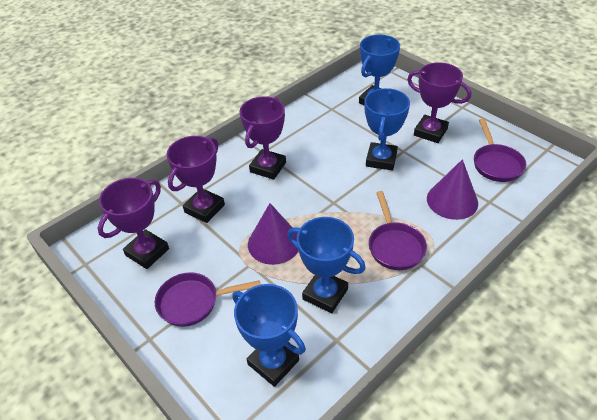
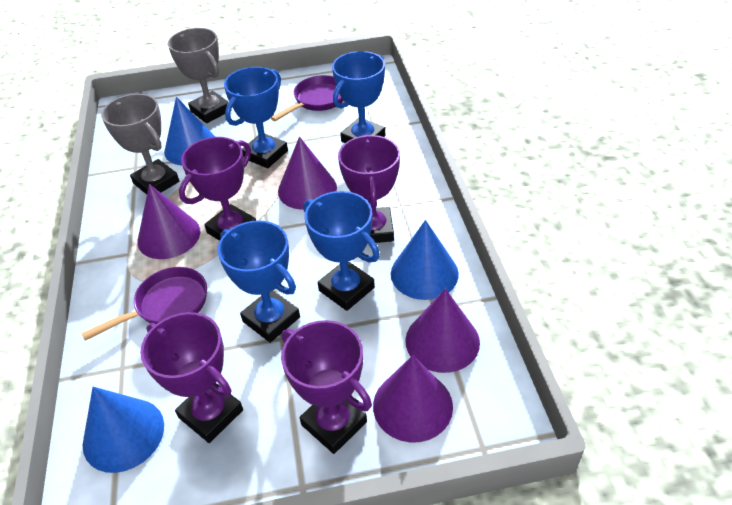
blue cone: none = 0 -> [82,387,164,473] [164,97,215,165] [391,220,459,300] = 3
grey trophy: none = 0 -> [101,94,179,194] [168,28,229,123] = 2
purple cone: [248,203,298,265] [427,159,478,220] = 2 -> [137,184,200,259] [278,137,337,210] [373,355,453,443] [405,288,480,373] = 4
purple pan: [155,272,260,327] [369,191,427,270] [474,119,526,182] = 3 -> [81,267,207,341] [271,75,344,121] = 2

